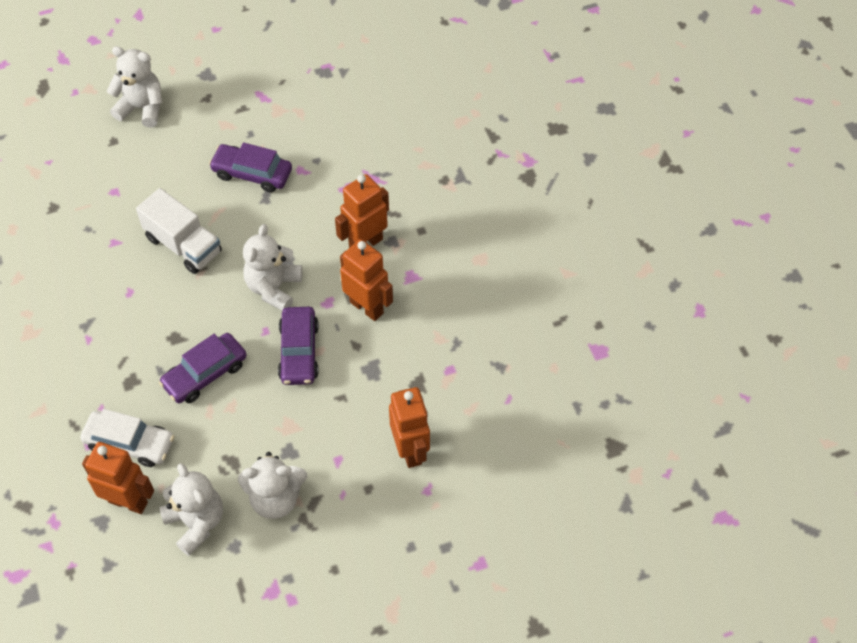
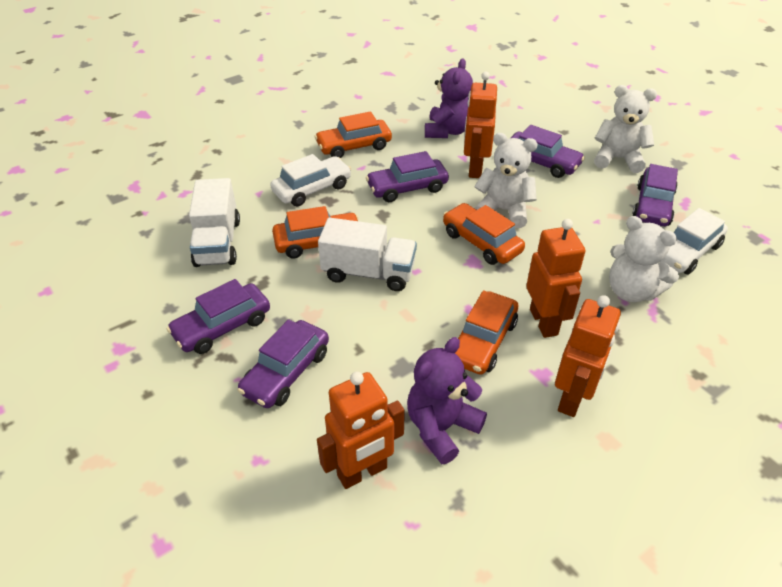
orange car: none = 0 -> [272,206,359,258] [314,112,392,158] [443,203,525,265] [455,290,518,375] = 4
purple car: [159,333,246,403] [209,142,292,193] [278,307,319,385] = 3 -> [167,279,270,354] [237,319,329,408] [366,151,449,202] [511,125,585,178] [632,164,678,226] = 5
purple teddy bear: none = 0 -> [407,337,487,464] [425,58,473,138] = 2
white car: [80,409,174,467] = 1 -> [270,154,352,207] [660,208,728,274] = 2
white teddy bear: [107,46,162,128] [159,463,223,556] [238,452,307,519] [243,224,302,311] = 4 -> [474,133,538,228] [594,85,657,173] [609,216,679,302] = 3
white truck: [136,188,222,274] = 1 -> [189,178,240,267] [318,218,417,291] = 2

